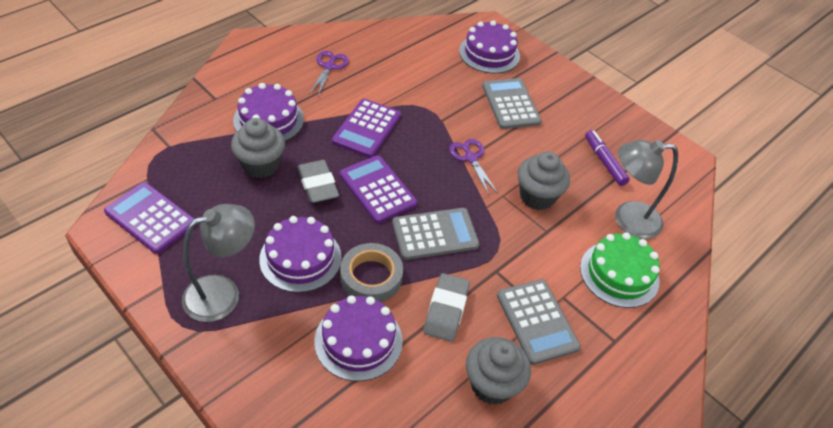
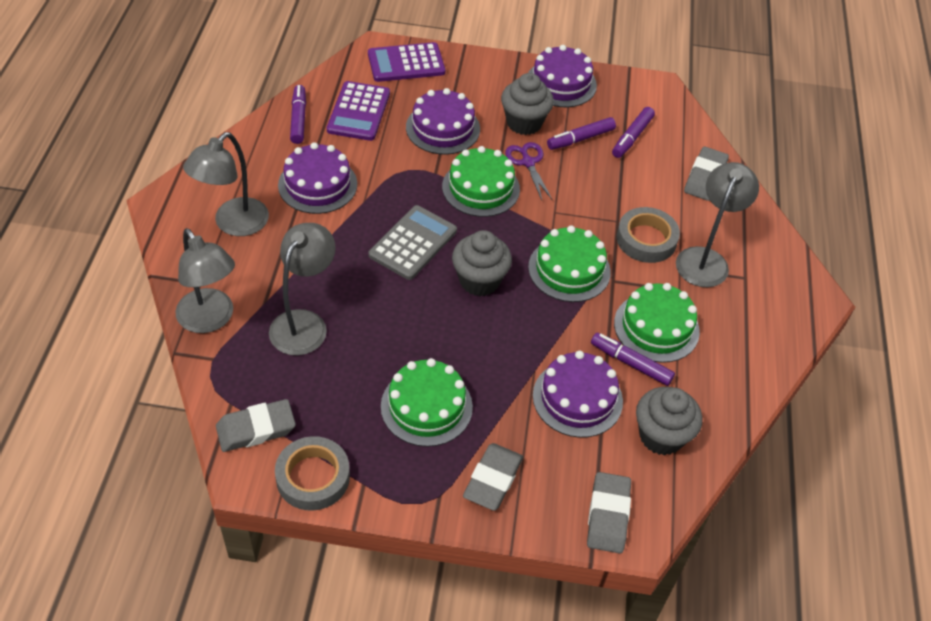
green cake: [580,232,660,308] = 1 -> [381,358,473,447] [442,146,520,217] [528,225,611,302] [614,283,700,363] = 4
grey calculator: [392,208,480,260] [482,78,542,129] [497,279,581,365] = 3 -> [368,205,457,280] = 1
grey eraser: [297,160,339,203] [424,273,470,342] = 2 -> [216,399,296,452] [463,443,523,511] [587,472,631,553] [684,147,729,201] = 4
grey lamp: [182,204,255,322] [615,140,678,239] = 2 -> [175,228,235,333] [183,132,269,236] [269,223,336,356] [676,162,759,287] = 4
grey tape: [340,243,403,302] = 1 -> [275,436,350,511] [616,207,680,263] = 2
purple calculator: [104,182,196,254] [332,99,401,158] [340,155,417,223] = 3 -> [327,81,390,141] [368,42,445,82] = 2
purple marker: [585,130,630,186] = 1 -> [290,85,306,144] [547,117,616,150] [591,332,675,386] [612,107,655,158] = 4
purple scissors: [309,51,349,97] [449,139,498,195] = 2 -> [505,142,552,200] = 1

